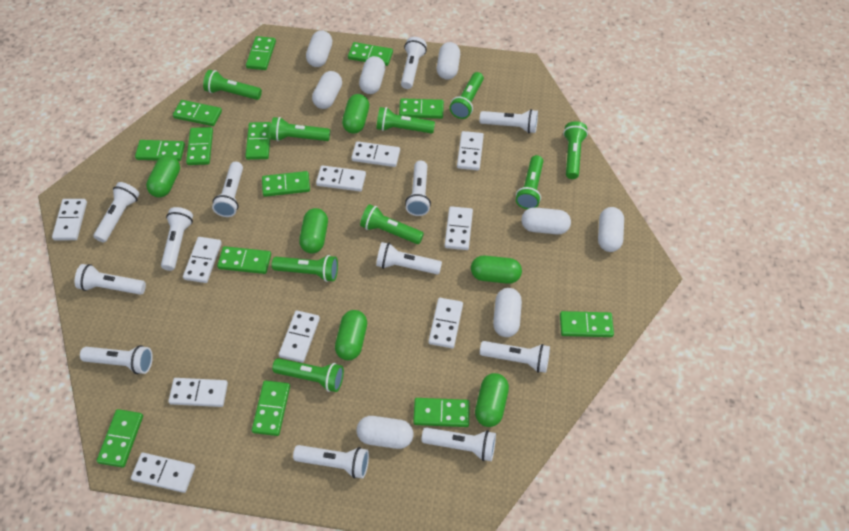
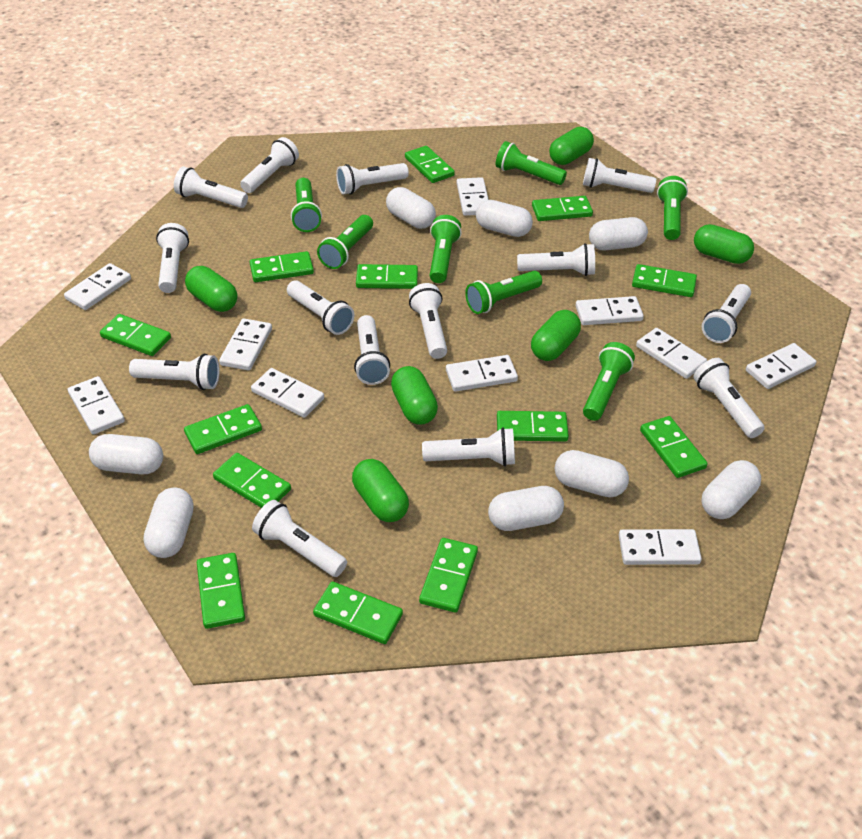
green flashlight: [203,70,262,100] [271,117,330,141] [272,255,338,282] [272,358,344,392] [360,204,424,244] [377,107,435,134] [449,72,484,119] [516,155,543,209] [563,121,588,179] = 9 -> [291,178,322,232] [317,215,373,269] [430,215,462,283] [465,271,542,314] [496,141,567,185] [583,342,635,421] [657,176,688,240] = 7
white flashlight: [75,264,146,295] [80,345,153,374] [93,182,139,243] [161,207,193,271] [212,162,243,217] [293,445,369,479] [376,242,442,275] [401,37,427,89] [405,161,431,216] [422,427,496,461] [480,109,538,133] [480,341,550,373] = 12 -> [129,354,219,390] [156,223,189,293] [174,167,248,208] [240,137,299,193] [252,500,347,577] [287,280,354,335] [336,163,409,194] [354,315,390,385] [409,283,447,359] [422,427,515,466] [517,243,595,276] [583,158,656,193] [693,358,764,438] [702,284,751,343] = 14

